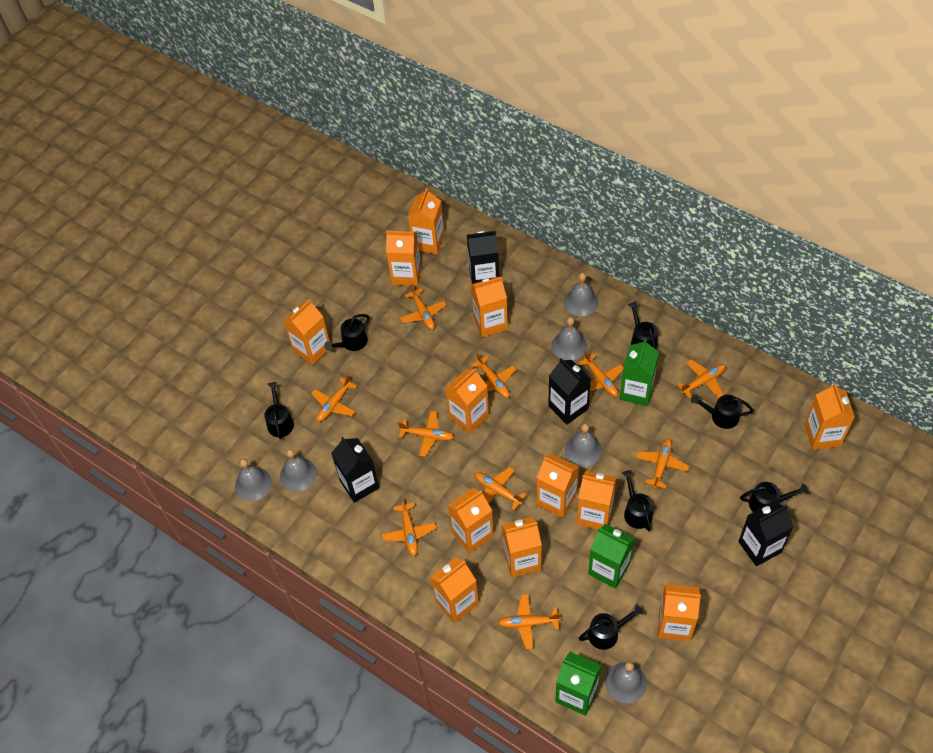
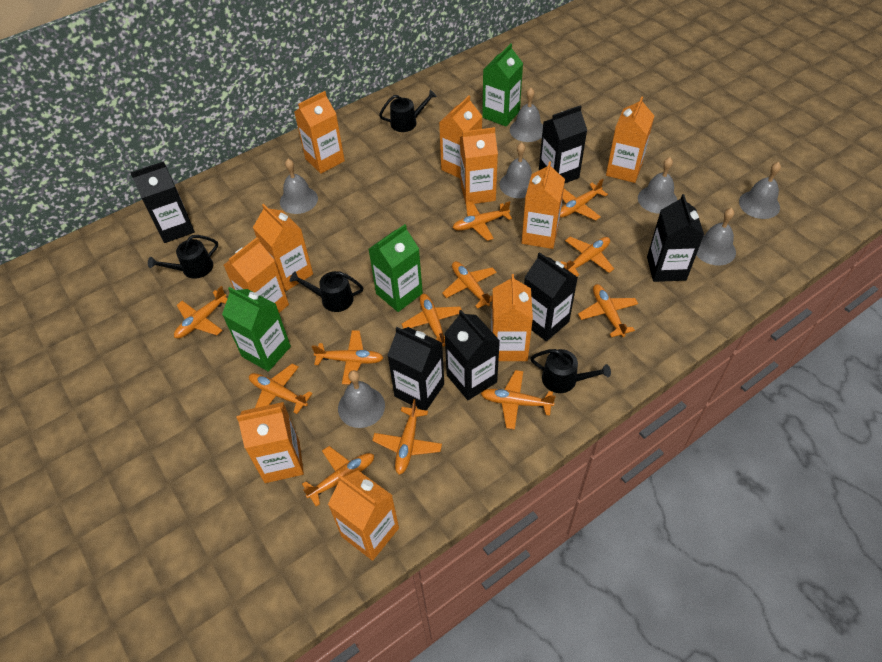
black carton: [331,437,379,503] [467,231,499,284] [548,358,591,425] [738,501,794,566] = 4 -> [130,161,195,243] [387,327,444,411] [444,310,500,400] [524,252,578,341] [539,105,587,183] [647,194,704,282] = 6
black watering can: [264,382,294,439] [324,314,370,351] [579,605,643,650] [622,470,653,531] [628,302,658,349] [691,394,754,429] [740,482,808,512] = 7 -> [148,235,218,279] [290,271,364,312] [379,90,437,132] [530,349,611,393] = 4
grey bell: [235,459,272,501] [280,449,317,492] [552,317,587,360] [564,273,598,316] [565,423,602,467] [605,662,647,703] = 6 -> [280,159,318,214] [338,370,385,428] [499,142,532,198] [510,88,543,142] [638,157,678,214] [696,208,736,265] [739,162,781,219] = 7
orange carton: [283,299,330,365] [386,231,421,286] [408,188,445,254] [431,557,479,623] [445,368,489,434] [448,488,494,553] [471,276,508,338] [502,516,542,578] [537,454,579,518] [577,471,616,530] [658,584,701,641] [804,383,855,450] = 12 -> [224,237,289,313] [236,402,304,483] [253,204,313,291] [294,91,345,174] [328,470,399,561] [439,96,482,179] [460,127,498,204] [491,274,533,361] [522,161,565,249] [606,97,654,183] = 10
orange plane: [311,375,357,422] [382,498,436,556] [398,411,454,457] [400,284,446,330] [471,353,517,398] [475,467,527,510] [498,594,561,649] [578,351,624,397] [636,439,689,489] [677,359,726,399] = 10 -> [174,286,227,339] [249,364,313,414] [302,446,374,506] [312,330,383,385] [372,399,442,475] [402,294,462,347] [442,261,497,309] [453,201,512,241] [481,370,556,429] [560,179,608,220] [560,237,614,276] [578,284,638,337] = 12

